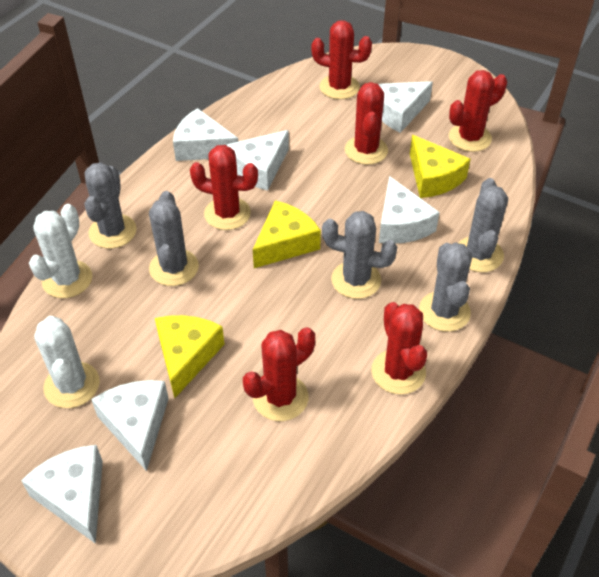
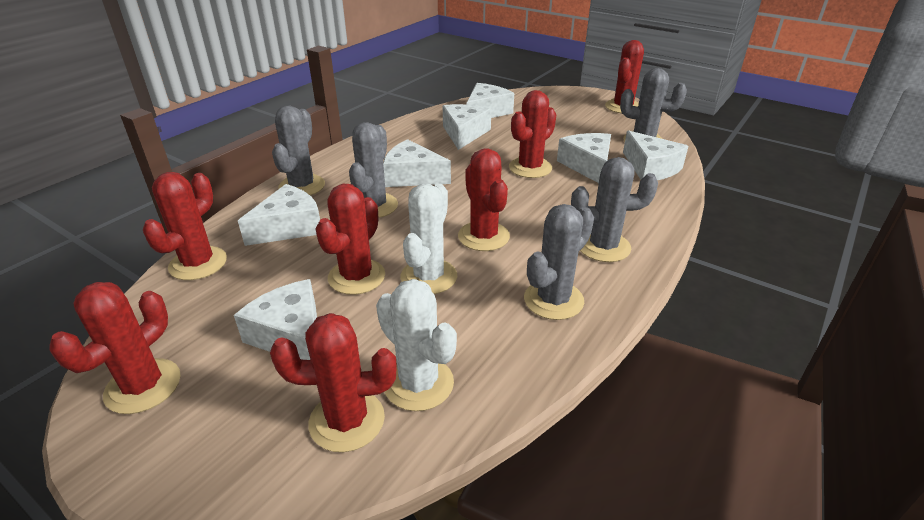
red cactus: [190,145,258,230] [243,327,315,421] [311,20,372,99] [345,82,388,165] [371,302,427,394] [449,70,507,152] = 6 -> [49,282,181,414] [143,172,227,280] [270,313,397,452] [316,184,385,295] [458,148,510,251] [509,90,556,178] [605,40,644,113] = 7
white cheese: [21,445,103,544] [91,380,169,471] [173,108,238,161] [227,130,289,191] [379,81,433,133] [379,176,440,244] = 6 -> [234,279,317,360] [238,184,320,246] [383,139,451,187] [443,104,491,150] [467,83,514,118] [557,133,611,183] [623,130,688,180] = 7
yellow cheese: [155,315,225,398] [253,200,321,268] [410,135,471,198] = 3 -> none = 0

